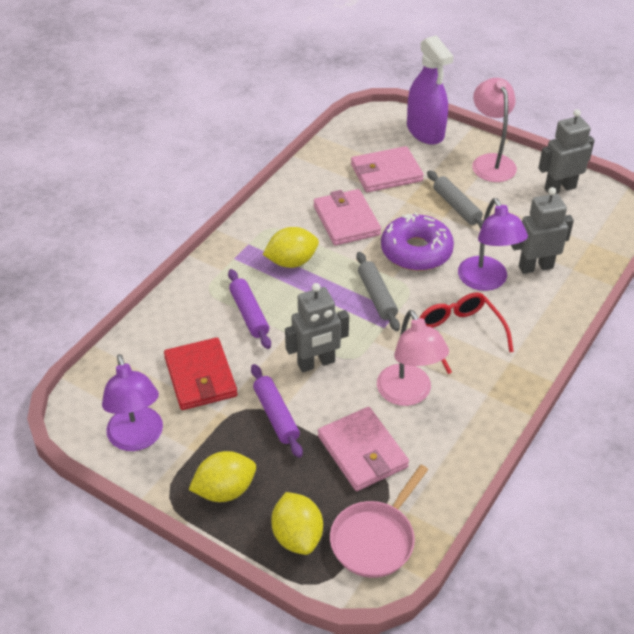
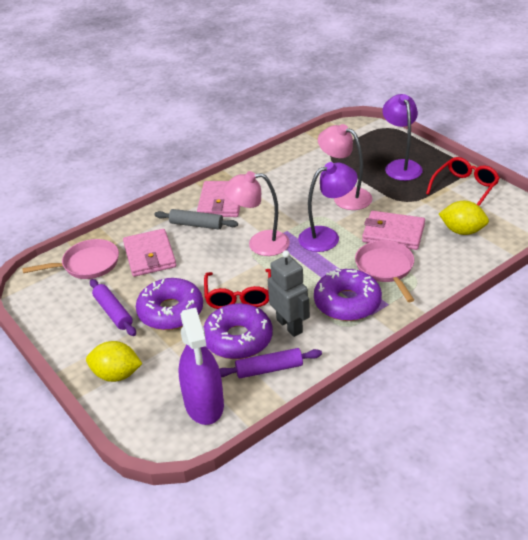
grey robot: [285,283,349,372] [511,187,574,274] [538,109,595,195] = 3 -> [268,250,310,337] = 1
grey rolling pin: [356,252,400,331] [427,170,483,229] = 2 -> [155,209,238,229] = 1
pink pan: [330,465,428,578] = 1 -> [22,239,119,279] [355,240,414,302] = 2
purple donut: [381,212,454,271] = 1 -> [136,278,203,330] [203,303,273,359] [314,268,382,321] = 3
red glasses: [419,293,514,374] = 1 -> [204,269,271,309] [426,157,500,206] = 2
red wallet: [164,337,237,410] = 1 -> none = 0
yellow lemon: [188,451,256,502] [263,227,319,268] [271,492,323,555] = 3 -> [86,341,142,382] [439,201,489,235] = 2

